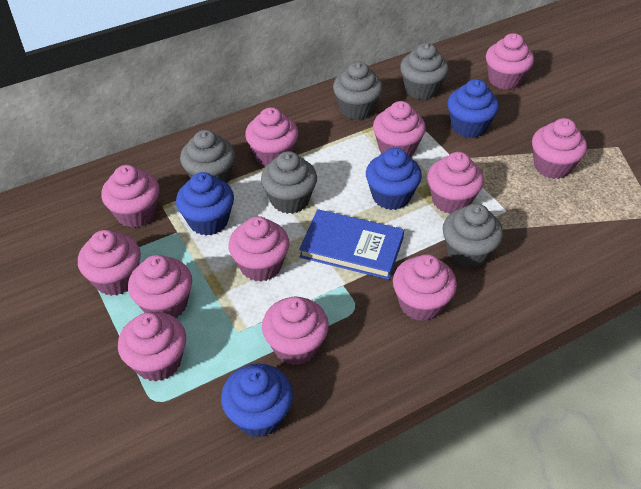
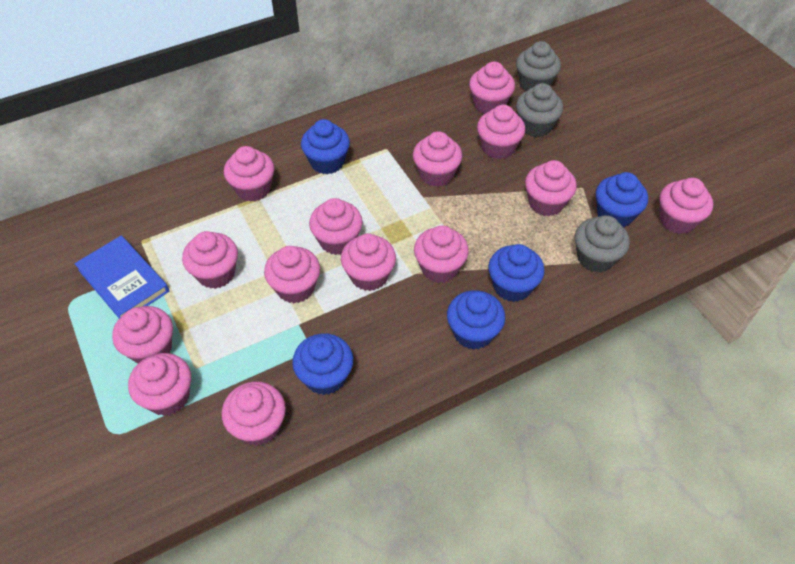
blue cupcake: [176,172,234,236] [221,364,293,438] [366,148,422,210] [448,79,499,138] = 4 -> [292,333,353,395] [301,119,350,174] [447,290,505,350] [488,244,545,302] [596,172,648,228] = 5
grey cupcake: [180,130,235,183] [261,151,317,214] [333,62,383,120] [400,43,449,100] [443,203,503,268] = 5 -> [516,41,561,91] [516,83,563,137] [575,215,630,272] = 3
pink cupcake: [78,230,141,296] [101,165,159,228] [118,312,186,382] [128,255,192,318] [228,216,290,282] [245,107,298,166] [262,297,329,365] [373,101,426,157] [393,254,457,321] [427,152,484,214] [486,33,534,90] [532,118,587,179] = 12 -> [112,306,173,363] [128,353,191,416] [182,231,238,289] [222,381,286,446] [224,146,274,202] [264,246,320,303] [309,198,363,255] [341,234,396,291] [413,131,462,187] [414,226,469,283] [469,61,515,114] [477,105,525,159] [525,160,577,216] [660,178,713,234] = 14

